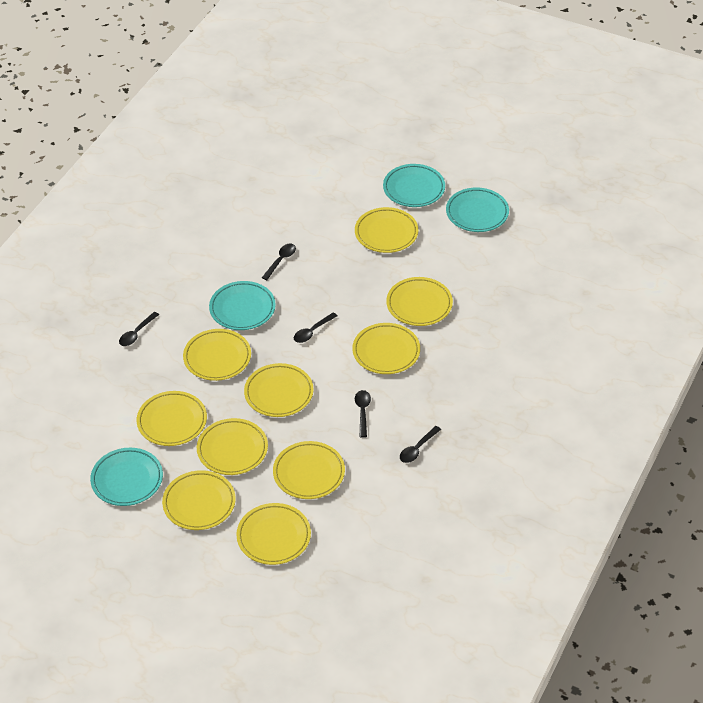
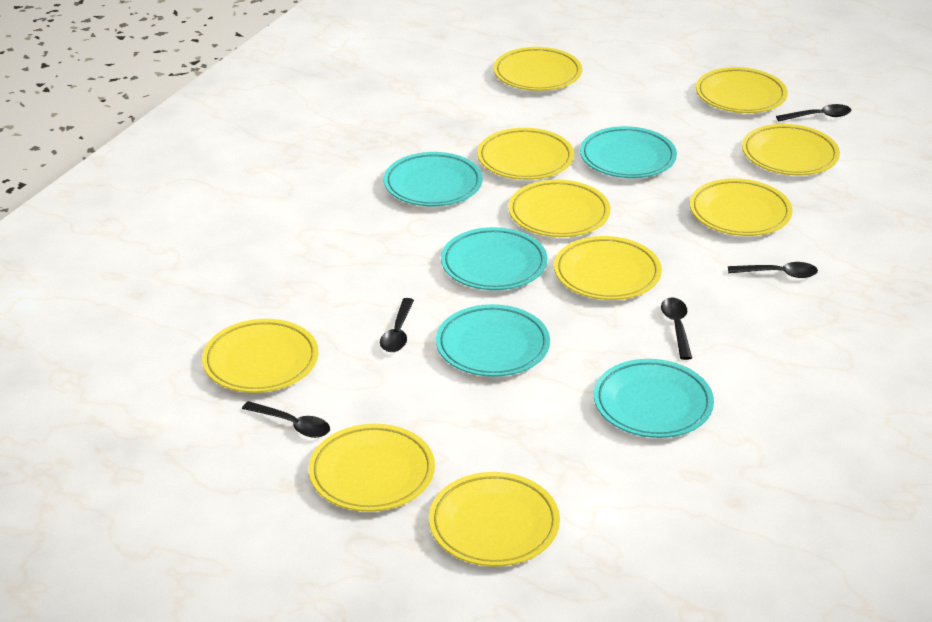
turquoise plate: [90,448,163,506] [209,281,276,330] [383,164,445,207] [446,187,509,232] = 4 -> [384,152,483,206] [436,304,550,377] [441,227,547,290] [580,126,677,178] [594,359,714,438] = 5

